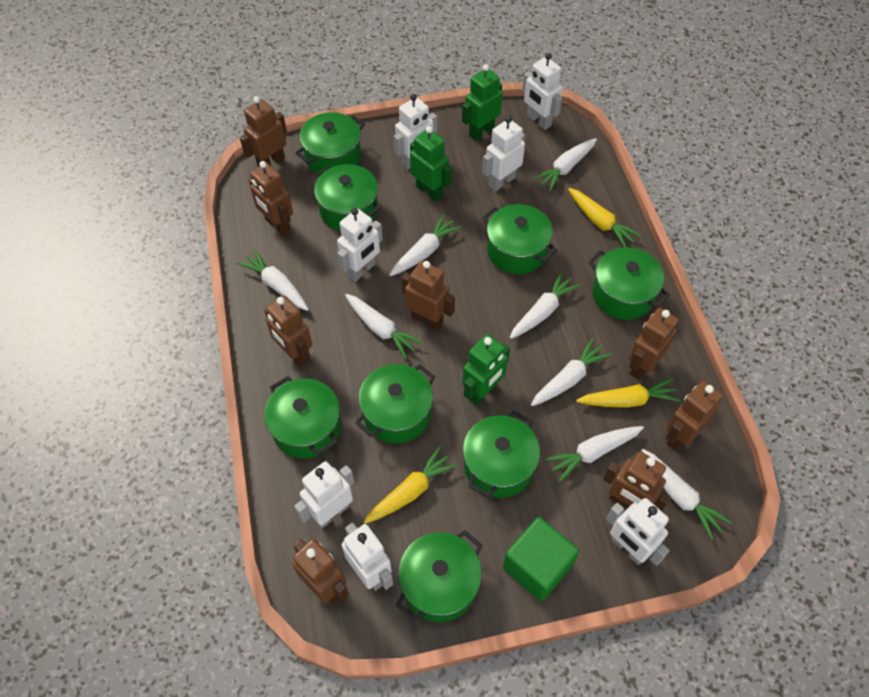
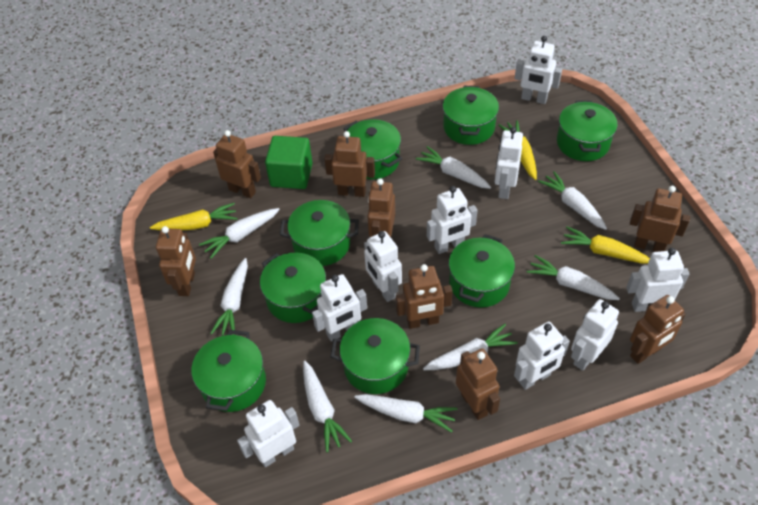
green robot: [410,126,452,202] [462,64,502,141] [462,334,510,406] = 3 -> none = 0
white robot: [294,461,354,528] [337,208,383,282] [341,522,393,591] [394,94,437,169] [482,116,525,191] [522,53,563,130] [606,498,670,566] = 7 -> [237,400,299,467] [312,274,367,341] [364,231,402,302] [427,186,477,254] [495,127,523,199] [514,36,562,104] [514,322,570,390] [571,299,619,371] [626,248,690,312] = 9

